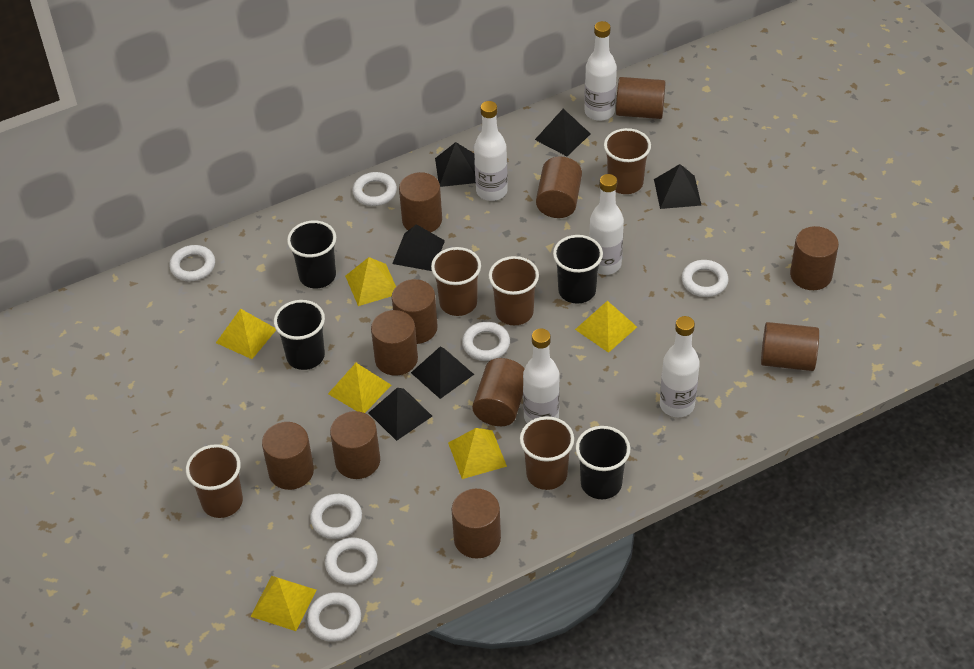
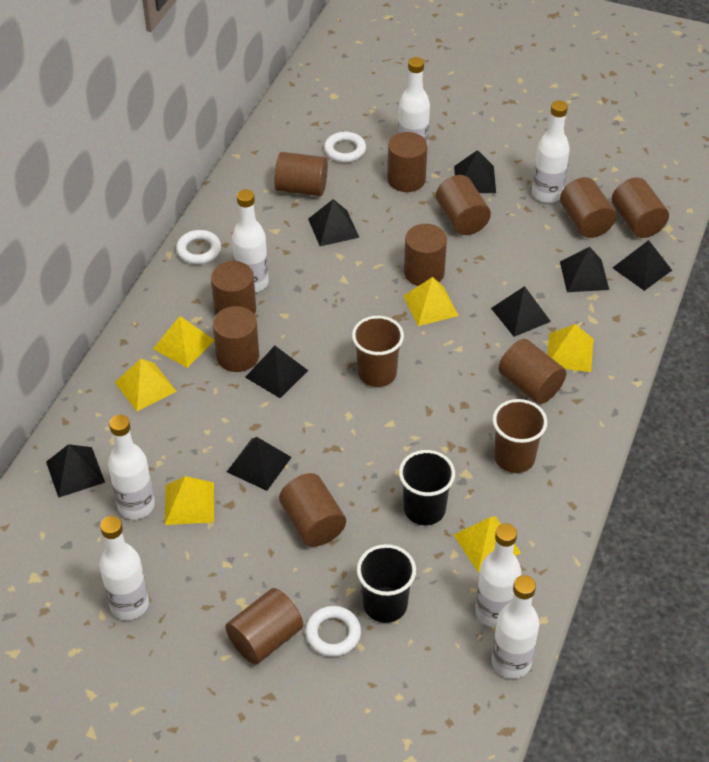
black cup: [274,300,325,370] [287,221,336,288] [553,235,603,304] [575,426,630,499] = 4 -> [357,544,416,623] [399,450,455,525] = 2
black pyramid: [369,388,432,441] [392,224,445,271] [411,346,474,399] [435,142,476,187] [535,109,591,156] [654,164,702,209] = 6 -> [46,444,105,498] [227,437,292,491] [245,346,308,398] [308,199,360,246] [454,150,496,193] [491,286,551,337] [560,247,609,292] [613,240,672,291] = 8
brown cup: [186,444,243,518] [431,247,481,316] [489,256,539,325] [520,416,574,490] [604,128,651,194] = 5 -> [352,316,404,387] [493,399,547,473] = 2
white bottle: [474,101,508,201] [523,328,560,423] [584,21,617,121] [589,174,624,275] [660,316,700,417] = 5 -> [99,516,149,620] [108,415,155,519] [232,189,269,293] [398,57,430,150] [475,523,521,627] [491,575,539,679] [532,100,570,203] = 7
white ring: [169,245,215,282] [307,592,361,642] [310,494,362,539] [325,537,378,585] [353,172,397,206] [462,322,510,361] [682,260,729,297] = 7 -> [176,230,221,264] [305,606,361,657] [324,132,366,163] = 3

